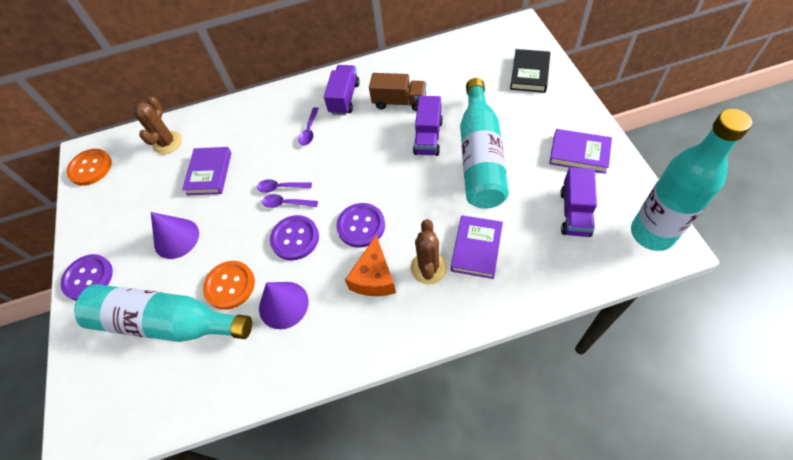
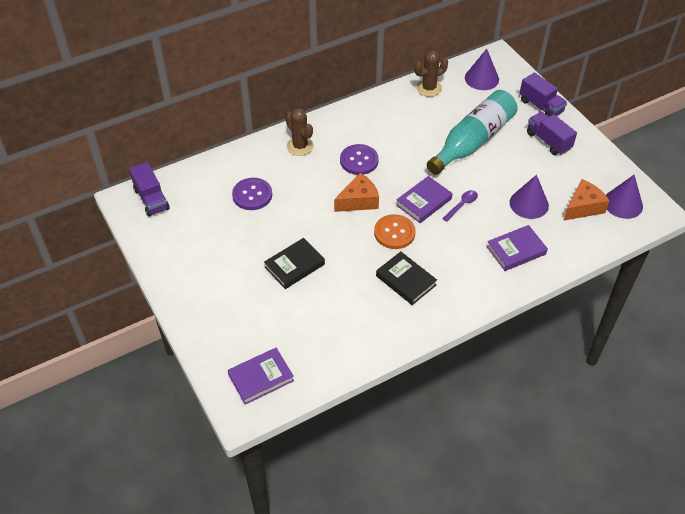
black book: [510,49,550,93] = 1 -> [264,238,325,289] [376,251,437,305] = 2
brown truck: [369,73,426,111] = 1 -> none = 0
orange button: [66,149,112,186] [203,261,255,310] = 2 -> [374,214,416,249] = 1
orange cheese: [345,235,396,296] = 1 -> [334,173,379,212] [563,179,609,221] = 2
purple button: [60,254,113,301] [270,215,319,260] [336,203,385,248] = 3 -> [232,178,272,210] [340,144,379,175] = 2
purple cone: [151,212,199,259] [259,282,309,329] = 2 -> [465,49,499,90] [510,175,549,219] [606,175,643,219] = 3
purple spoon: [256,179,312,193] [262,194,318,208] [298,107,319,146] = 3 -> [442,190,478,222] = 1
turquoise bottle: [74,284,252,342] [460,78,509,209] [631,109,752,251] = 3 -> [427,90,518,175] = 1

